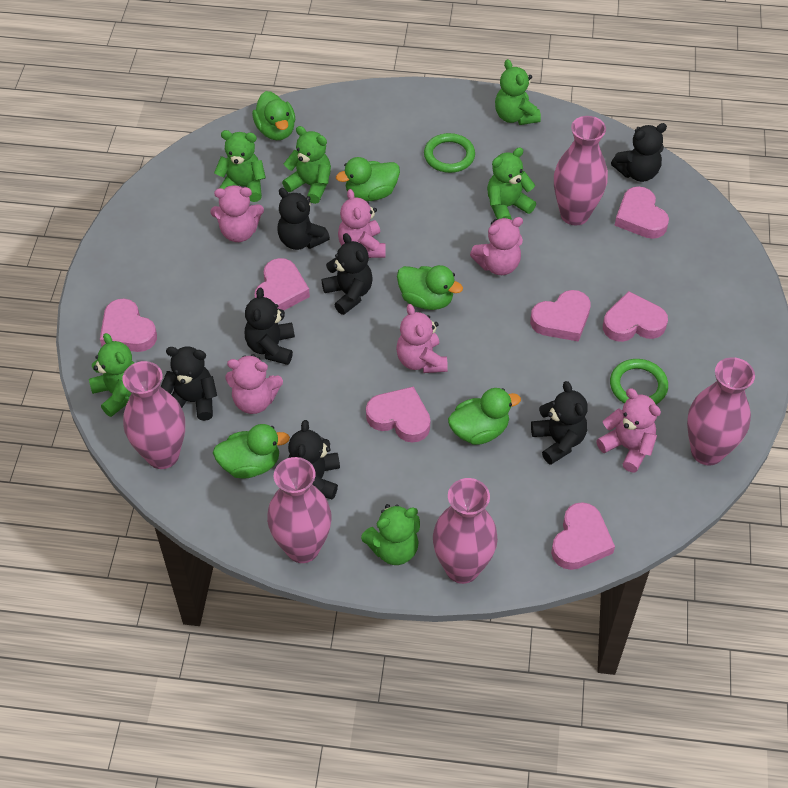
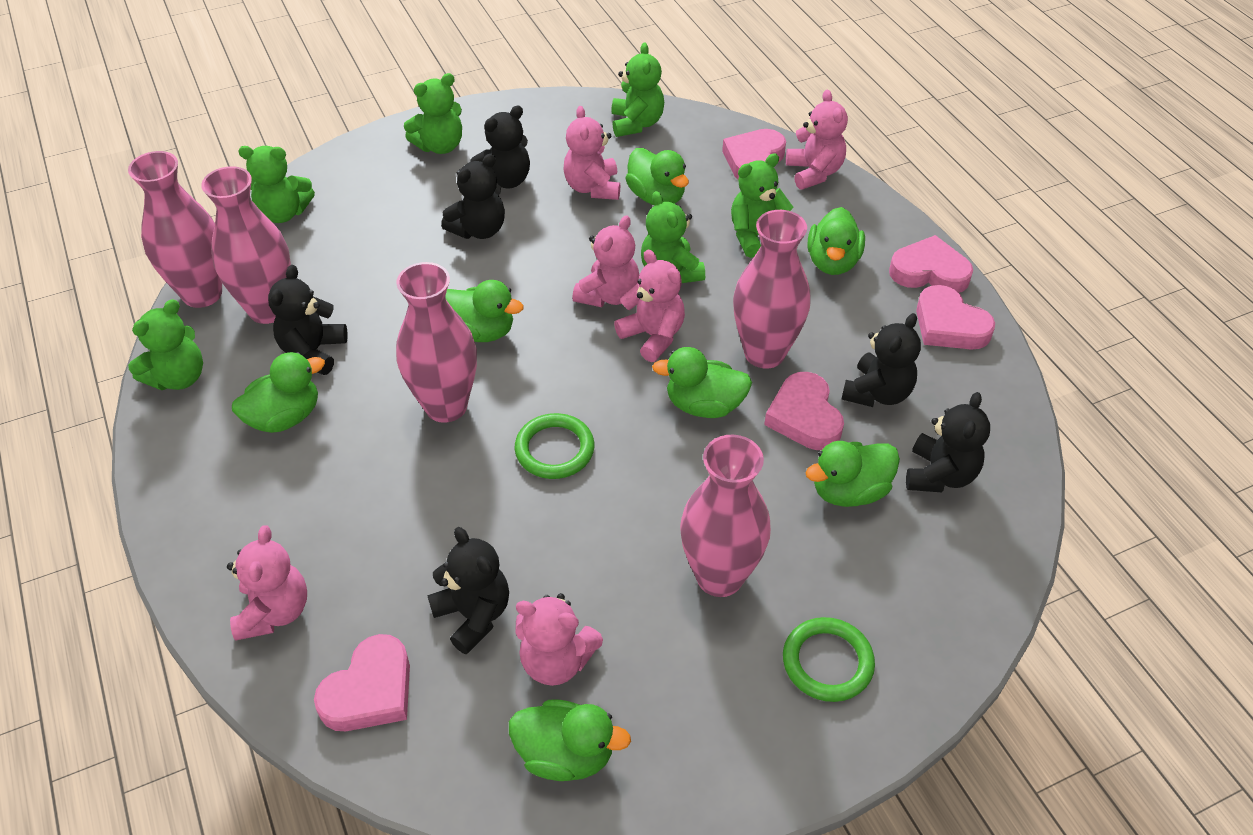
black teddy bear: [161,347,217,421] [245,288,295,365] [278,188,330,250] [288,420,340,500] [321,233,373,315] [531,381,588,465] [611,123,667,182] = 7 -> [268,265,348,375] [427,527,509,655] [441,154,505,239] [470,105,530,188] [841,313,921,407] [906,392,990,492] = 6
green duck: [213,424,290,479] [252,91,295,140] [336,157,400,201] [397,265,463,310] [448,388,521,445] = 5 -> [232,352,325,433] [445,280,524,342] [509,700,631,781] [625,148,689,205] [652,347,752,418] [805,441,900,507] [808,207,865,275] = 7
pink heart: [100,299,157,352] [254,258,310,310] [366,386,431,443] [530,290,591,342] [551,502,615,570] [603,291,668,342] [614,186,669,239] = 7 -> [314,634,410,731] [722,129,786,179] [764,372,844,450] [889,235,973,293] [916,285,995,350] = 5

